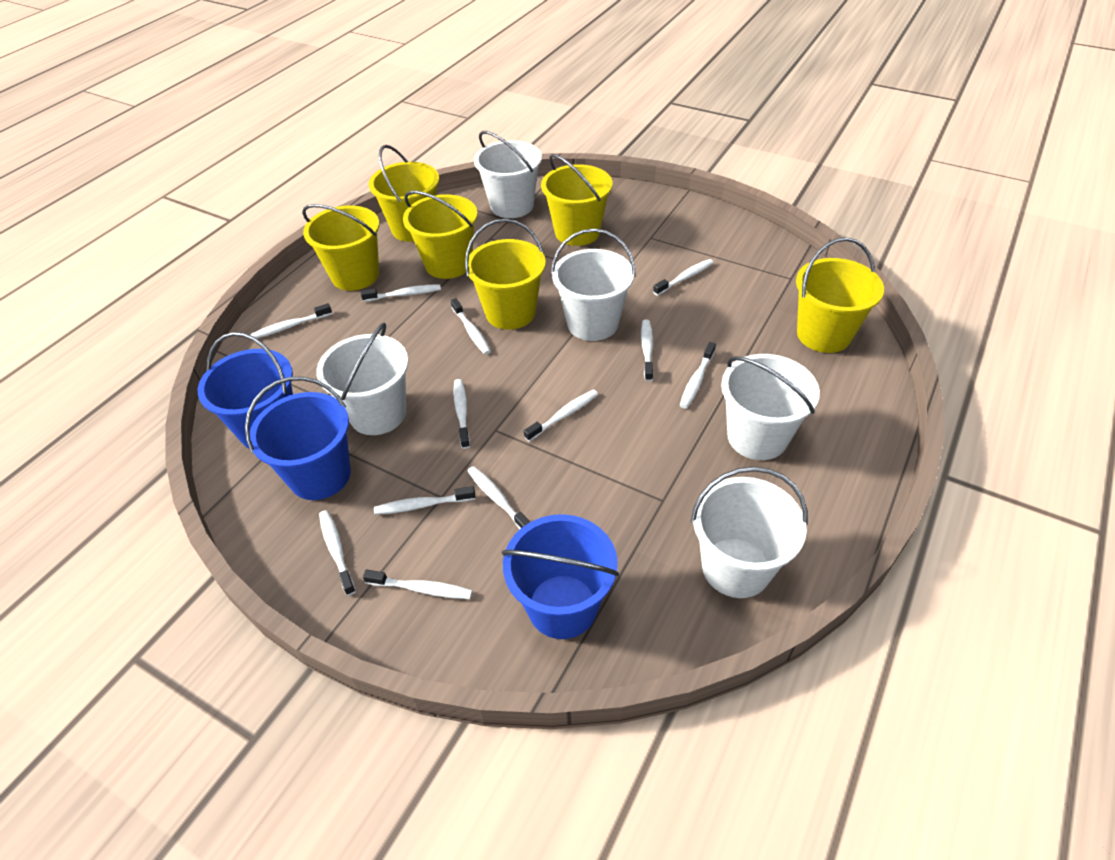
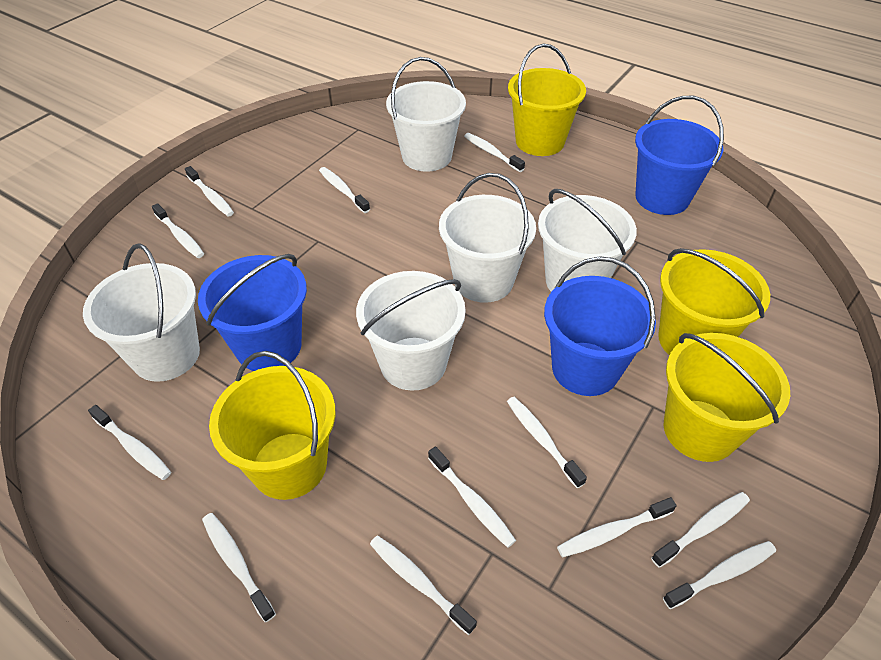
yellow bucket: [302,204,379,291] [369,145,439,242] [403,191,478,279] [465,219,546,330] [541,154,612,246] [796,237,884,353] = 6 -> [209,351,335,500] [508,44,586,156] [658,248,770,355] [664,333,790,462] = 4

